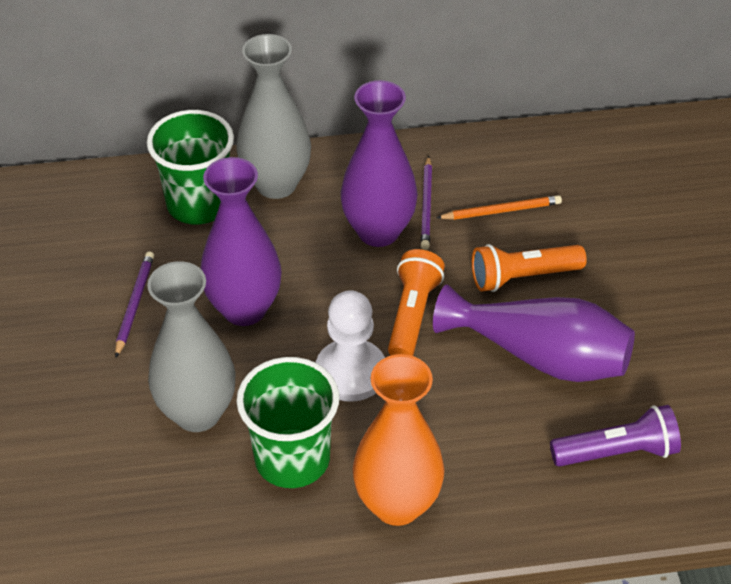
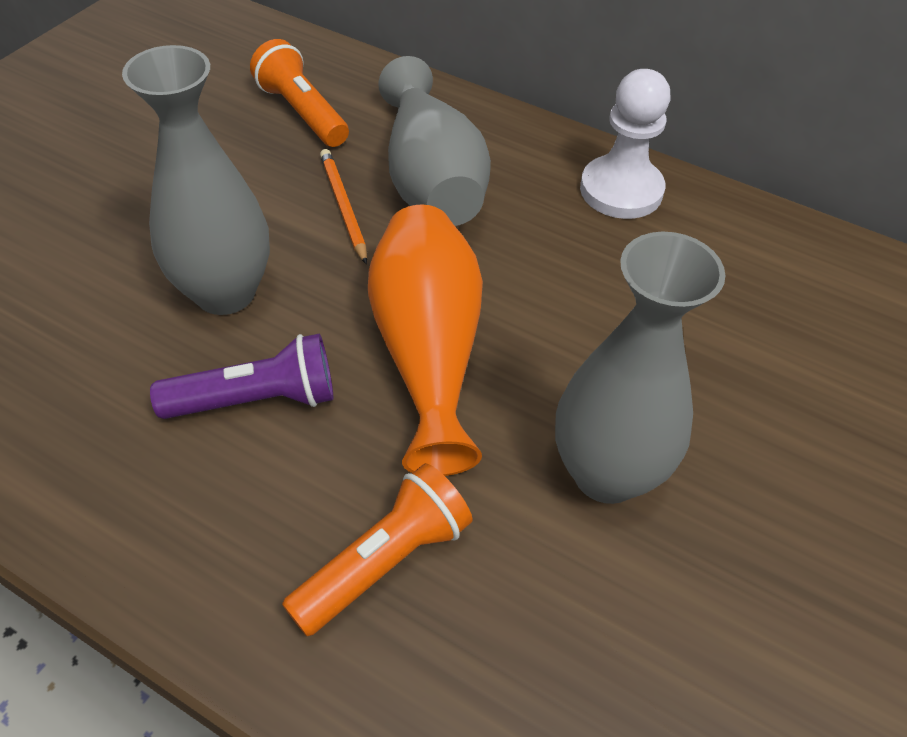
green cup: [147,110,234,224] [236,357,339,488] = 2 -> none = 0
grey vase: [147,261,235,432] [236,34,311,199] = 2 -> [122,45,270,315] [378,56,491,226] [555,232,726,504] = 3
purple pencil: [115,251,154,358] [421,156,432,250] = 2 -> none = 0
purple vase: [200,157,281,326] [340,80,418,247] [433,285,635,382] = 3 -> none = 0

